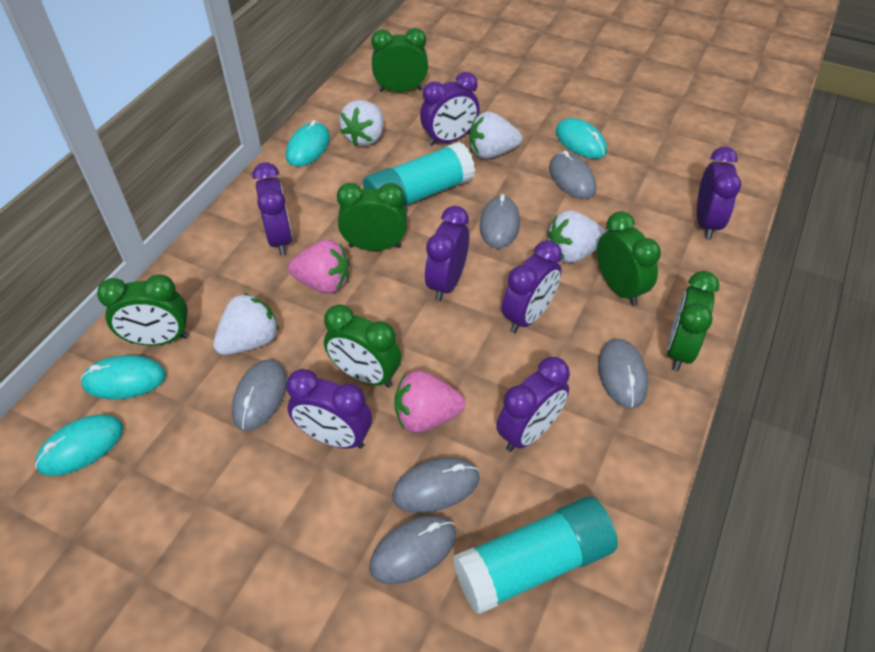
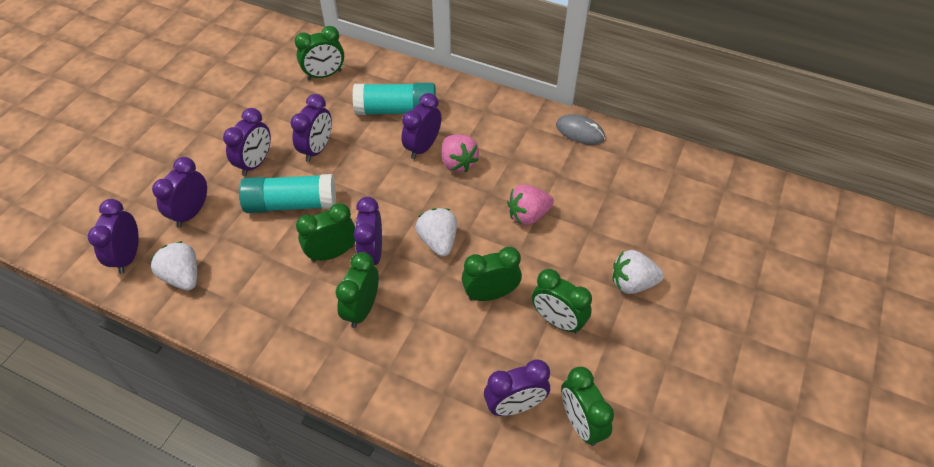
grey mouse: [232,360,287,431] [369,515,456,585] [392,457,479,513] [480,194,520,249] [549,151,596,199] [598,339,648,409] = 6 -> [556,114,605,145] = 1
turquoise mouse: [35,415,124,476] [80,355,166,399] [286,120,330,167] [555,118,607,159] = 4 -> none = 0
white strawberry: [213,293,279,355] [339,100,384,146] [469,111,522,159] [547,211,606,263] = 4 -> [151,241,197,291] [415,208,457,257] [613,250,664,294] = 3

